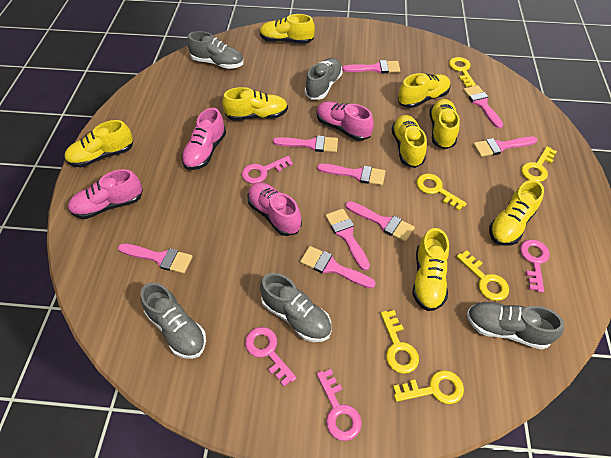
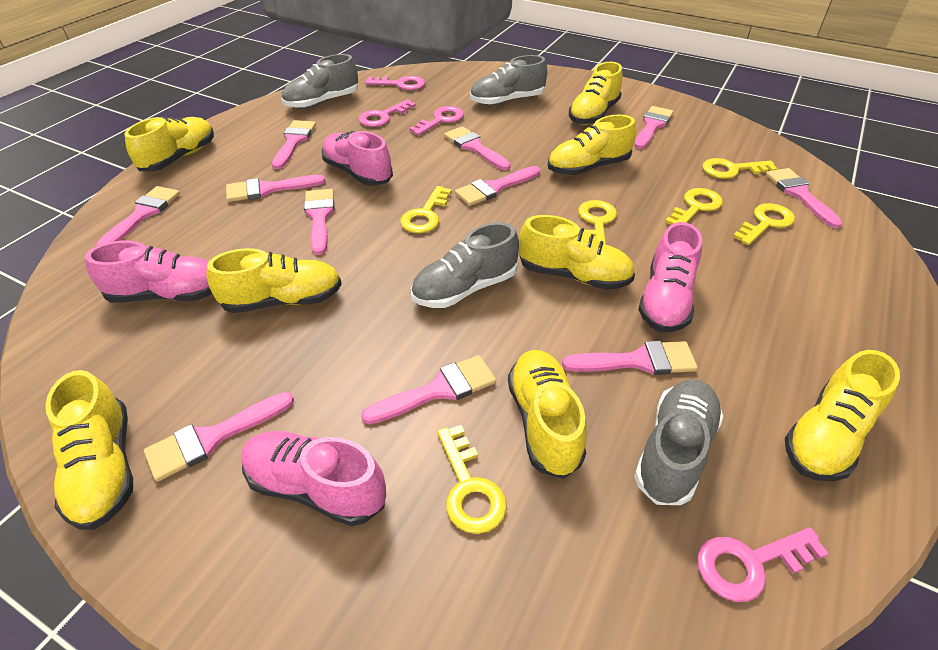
grey shoe: [141,282,206,359] [187,31,244,69] [260,273,332,342] [305,58,343,100] [467,302,565,349] = 5 -> [282,54,358,109] [411,222,519,308] [470,55,547,106] [634,379,723,505] = 4
pink brush: [118,243,193,274] [273,135,338,152] [300,246,376,288] [317,164,386,186] [325,209,370,271] [342,60,400,74] [345,201,415,242] [463,85,504,129] [473,136,537,157] = 9 -> [96,186,180,246] [144,392,294,482] [226,175,326,202] [272,120,316,169] [304,189,335,255] [361,355,496,424] [444,126,511,170] [455,166,540,206] [562,341,698,375] [634,106,673,149] [766,168,843,228] = 11

